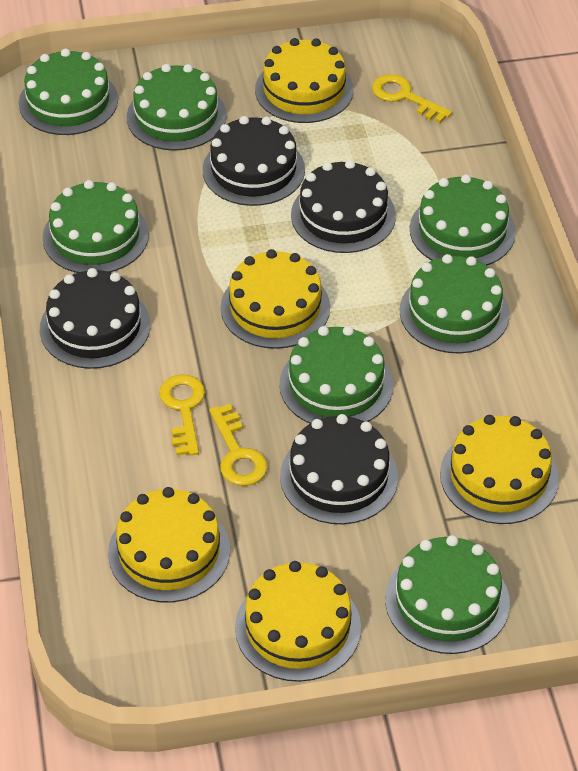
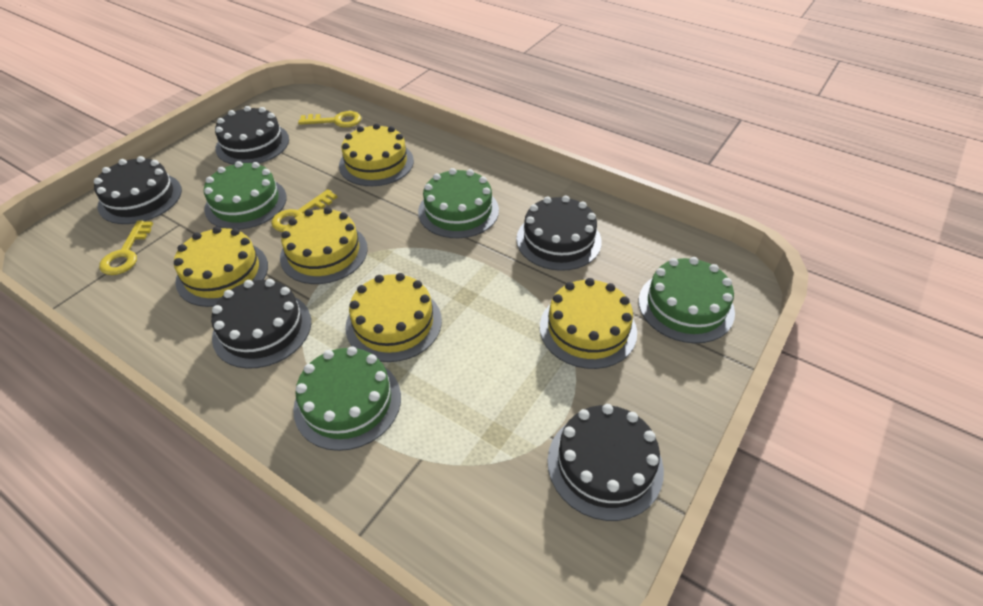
black cake: [40,268,150,369] [202,116,305,206] [280,414,398,524] [291,160,396,253] = 4 -> [94,156,182,224] [211,279,311,369] [215,106,289,165] [516,195,602,271] [547,404,664,521] = 5
green cake: [19,49,118,135] [42,180,149,273] [127,64,226,151] [279,326,393,423] [385,535,510,654] [400,254,510,354] [410,174,516,265] = 7 -> [204,161,287,230] [293,346,401,451] [418,168,499,238] [639,257,735,343] = 4

